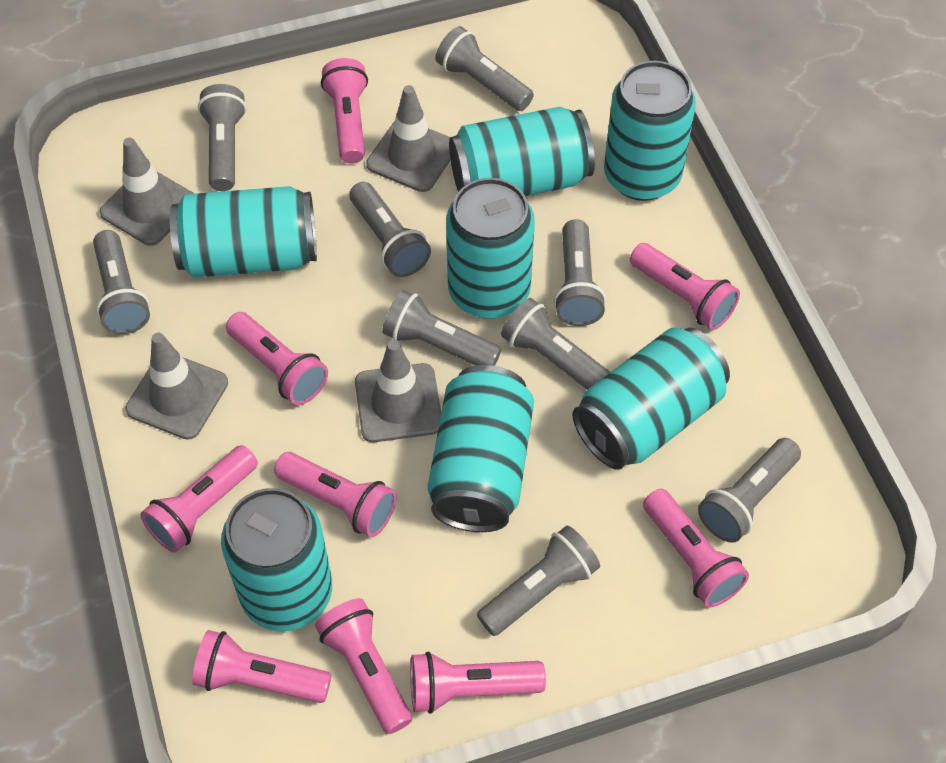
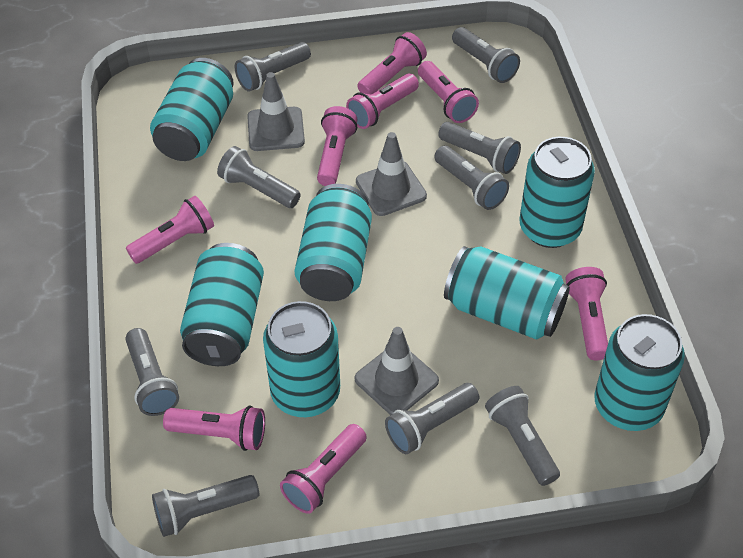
grey traffic cone: [99,138,194,246] [125,333,228,440] [355,340,441,442] [366,85,451,192] = 4 -> [247,72,305,151] [355,327,439,415] [356,132,427,216] = 3
pink flashlight: [140,445,258,553] [192,630,332,703] [226,312,328,405] [274,452,396,537] [315,598,412,734] [321,58,368,164] [410,652,546,714] [630,243,740,330] [643,489,749,607] = 9 -> [126,196,214,264] [163,406,265,451] [280,424,367,514] [317,106,358,186] [346,73,419,129] [357,32,427,94] [418,61,479,123] [565,267,608,360] = 8

